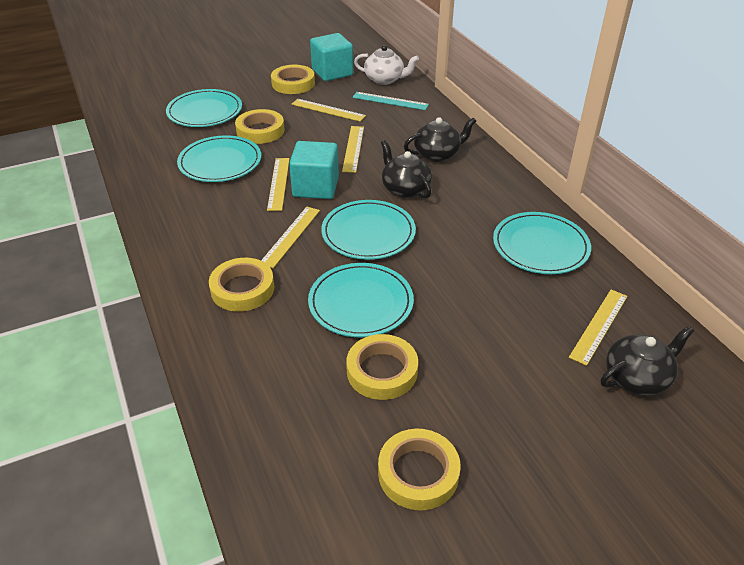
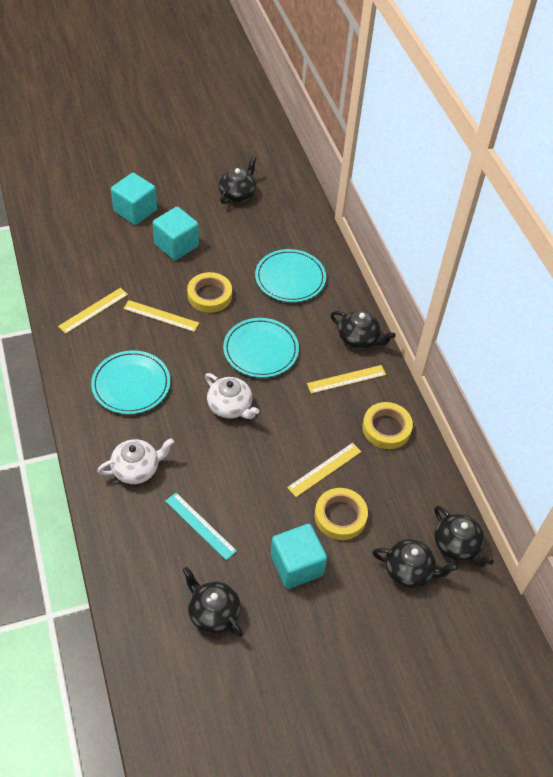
black teapot: [381,140,432,198] [404,117,476,162] [601,326,694,396] = 3 -> [183,567,243,637] [218,156,257,204] [330,311,396,349] [372,539,458,588] [434,506,494,567] = 5
turquoise cube: [289,141,339,199] [310,33,353,81] = 2 -> [111,173,157,225] [153,207,199,260] [271,524,327,589] = 3
turquoise plate: [166,89,242,127] [177,135,261,182] [308,263,414,337] [321,200,416,260] [493,212,591,274] = 5 -> [91,350,170,414] [223,318,299,378] [255,249,326,302] = 3
white teapot: [354,45,419,85] = 1 -> [97,438,174,484] [205,373,259,419] = 2
yellow ruler: [261,207,320,268] [267,158,290,211] [291,99,366,122] [342,126,364,173] [569,290,627,366] = 5 -> [58,288,128,334] [123,300,199,332] [287,443,361,497] [307,365,386,394] = 4
yellow tape: [209,258,274,312] [235,109,285,144] [271,65,315,94] [346,334,418,400] [378,429,461,510] = 5 -> [187,272,232,313] [314,488,368,540] [362,402,413,449] = 3

